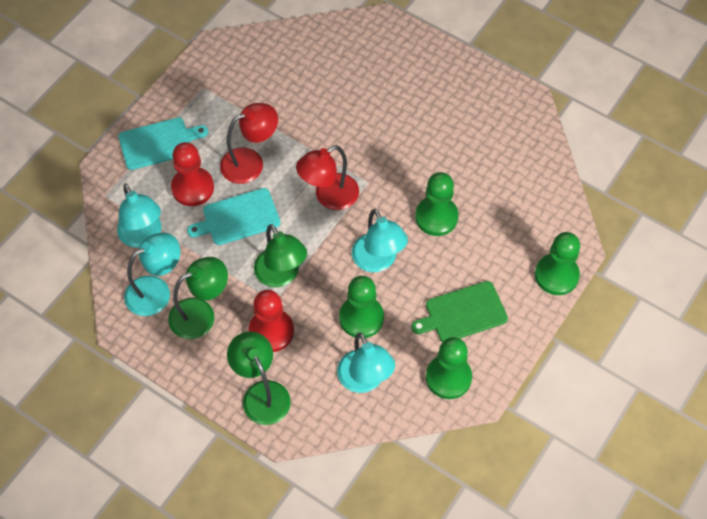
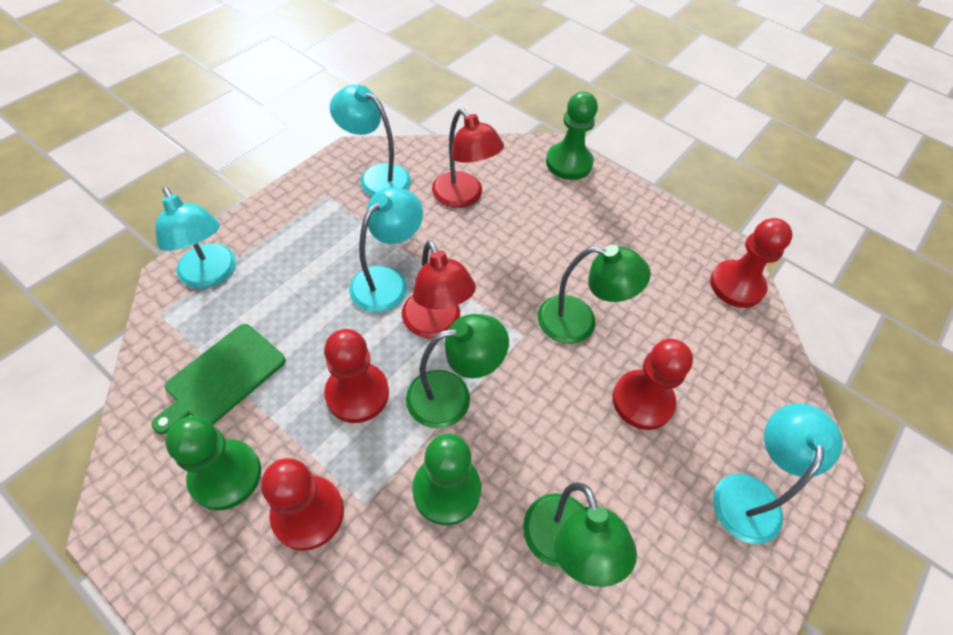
green pawn: [339,276,384,338] [415,172,458,236] [426,337,472,399] [535,232,580,295] = 4 -> [165,416,261,510] [412,434,481,525] [546,92,598,180] = 3
red pawn: [171,142,214,206] [249,290,294,352] = 2 -> [261,458,344,551] [324,329,389,423] [612,339,693,430] [710,218,793,308] = 4
turquoise cutting board: [118,118,208,170] [187,188,281,245] = 2 -> none = 0

